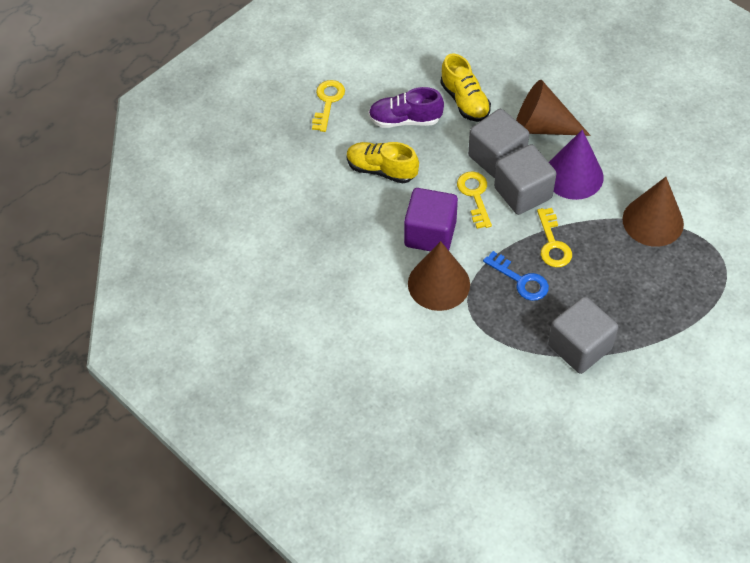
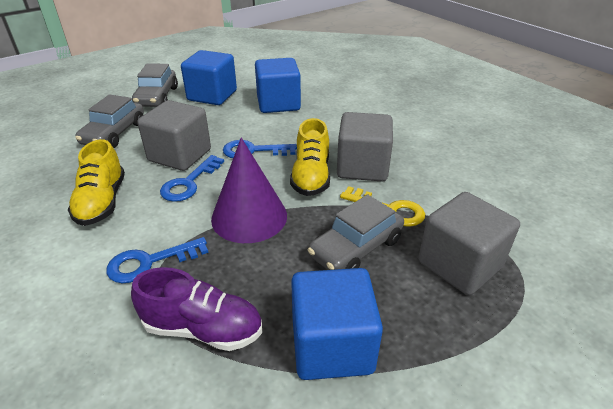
blue cube: none = 0 -> [181,50,237,105] [255,58,301,113] [291,268,383,380] = 3
blue key: [483,251,549,301] = 1 -> [106,237,209,284] [160,155,224,202] [223,140,297,158] = 3
brown cone: [408,241,470,311] [516,80,591,136] [622,177,684,247] = 3 -> none = 0
grey car: none = 0 -> [75,94,144,148] [132,63,178,107] [308,194,404,270] = 3
purple cube: [404,188,458,251] = 1 -> none = 0
yellow key: [312,80,345,132] [457,171,492,229] [537,208,572,267] = 3 -> [340,186,425,227] = 1

